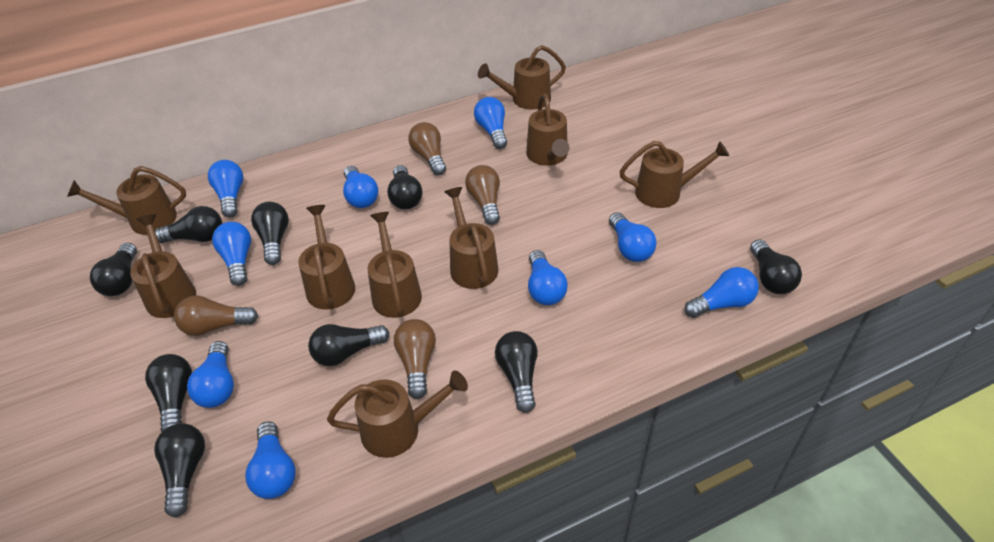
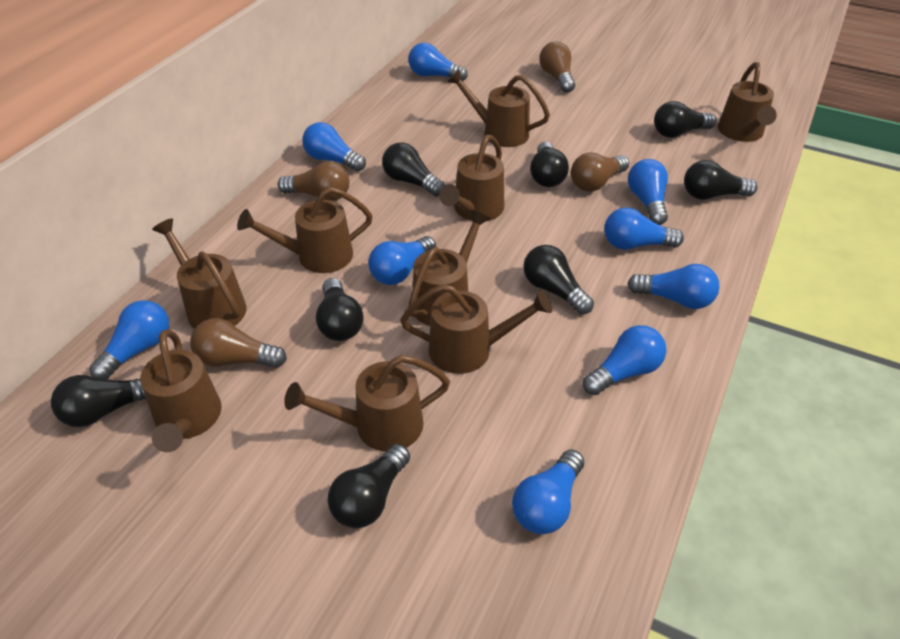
black light bulb: [90,243,137,296] [145,354,192,432] [154,423,205,518] [155,206,222,243] [251,202,289,265] [308,324,390,366] [387,165,422,210] [495,331,538,413] [750,239,802,294] = 9 -> [51,375,146,427] [316,278,363,341] [328,444,410,528] [382,142,445,196] [523,245,594,314] [530,142,569,187] [654,101,716,138] [684,160,757,200] = 8

